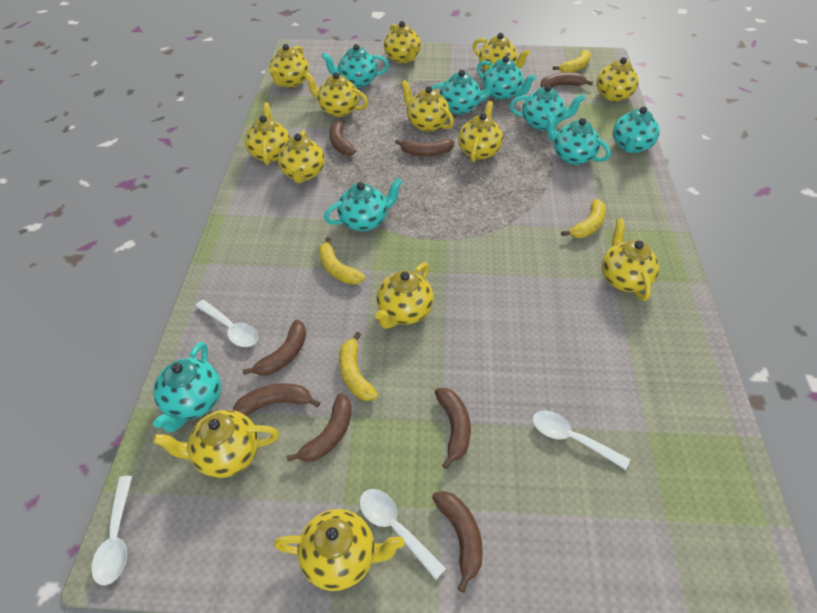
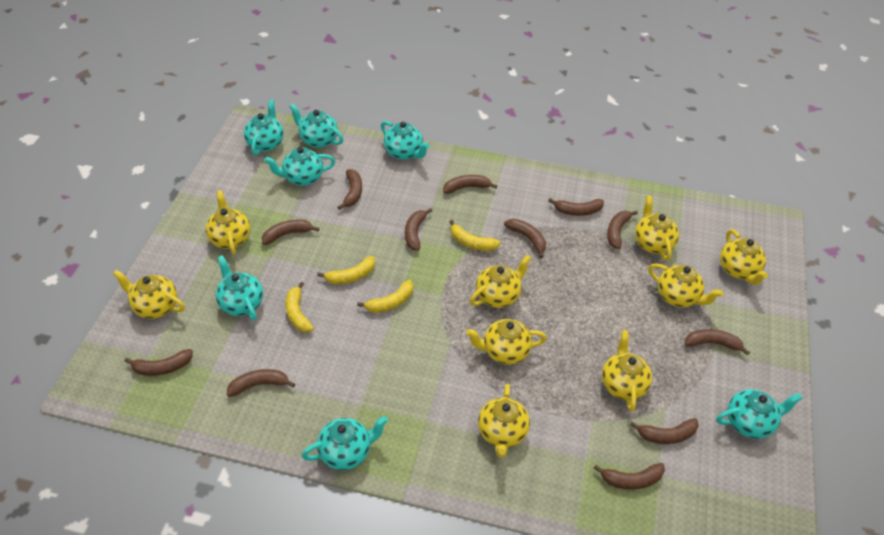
brown banana: [233,383,320,416] [243,320,306,376] [286,393,352,462] [329,118,356,156] [395,139,454,156] [432,491,483,592] [435,388,471,469] [540,72,593,88] = 8 -> [125,349,193,376] [227,369,295,397] [262,219,319,245] [338,169,362,210] [405,208,432,250] [443,175,497,194] [504,219,546,258] [548,198,604,216] [593,463,665,490] [607,210,638,249] [630,418,699,444] [685,329,750,355] = 12
turquoise teapot: [153,342,221,432] [321,44,389,88] [324,178,403,231] [431,70,498,115] [477,56,536,100] [510,85,585,130] [545,112,611,165] [613,106,660,153] = 8 -> [215,255,263,321] [244,99,284,156] [264,147,335,186] [289,104,344,148] [302,416,388,470] [381,121,430,160] [716,389,803,439] = 7
white spoon: [91,476,132,586] [195,300,258,347] [359,489,446,580] [532,410,630,470] = 4 -> none = 0
yellow teapot: [153,410,279,478] [245,102,290,165] [269,44,309,88] [274,509,404,591] [278,130,325,183] [304,72,368,117] [375,262,434,329] [384,21,421,63] [401,80,454,132] [458,101,503,162] [473,33,530,71] [596,57,639,102] [602,218,659,301] = 13 -> [113,270,185,319] [206,190,250,255] [466,319,547,365] [470,255,531,308] [478,384,530,458] [602,330,652,412] [635,195,679,261] [648,263,723,307] [720,229,768,285] = 9

